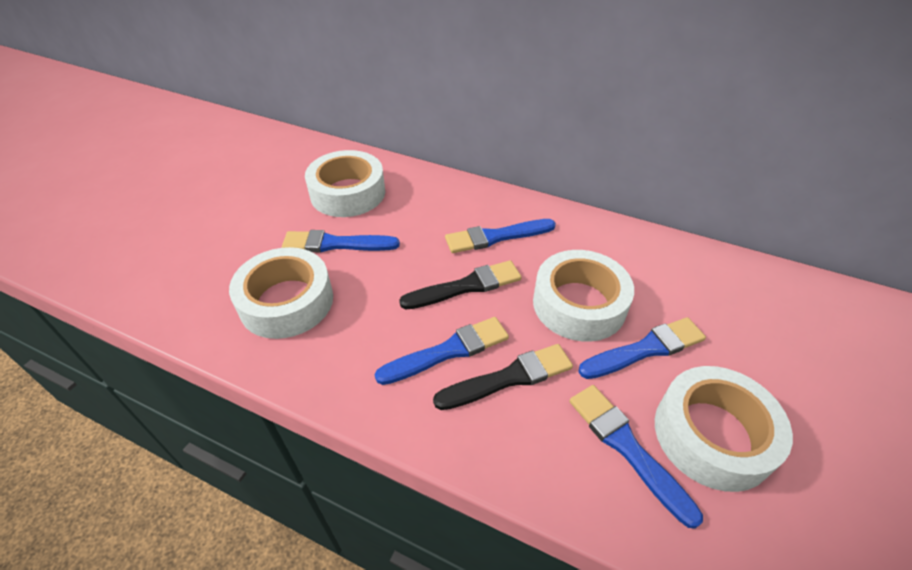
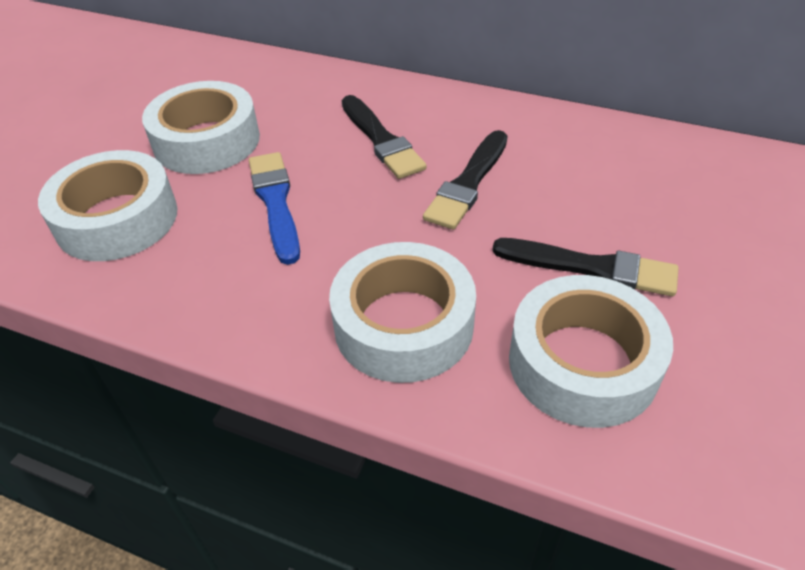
black brush: [399,260,522,309] [433,344,573,410] = 2 -> [342,95,427,179] [423,130,508,230] [492,238,679,296] = 3
blue brush: [282,230,400,252] [375,317,509,385] [445,219,556,253] [570,385,703,529] [578,317,706,379] = 5 -> [249,152,300,265] = 1

